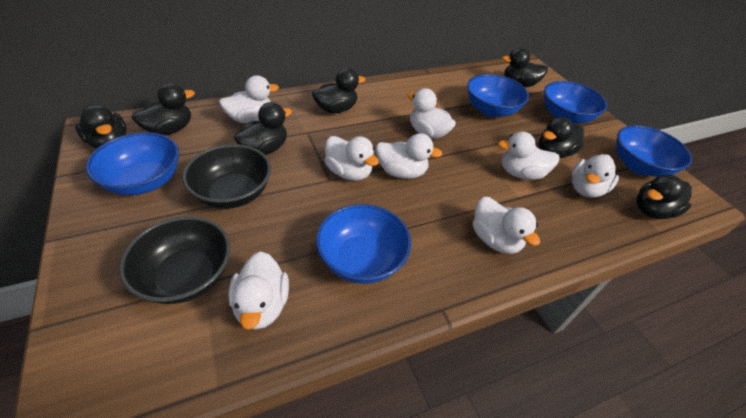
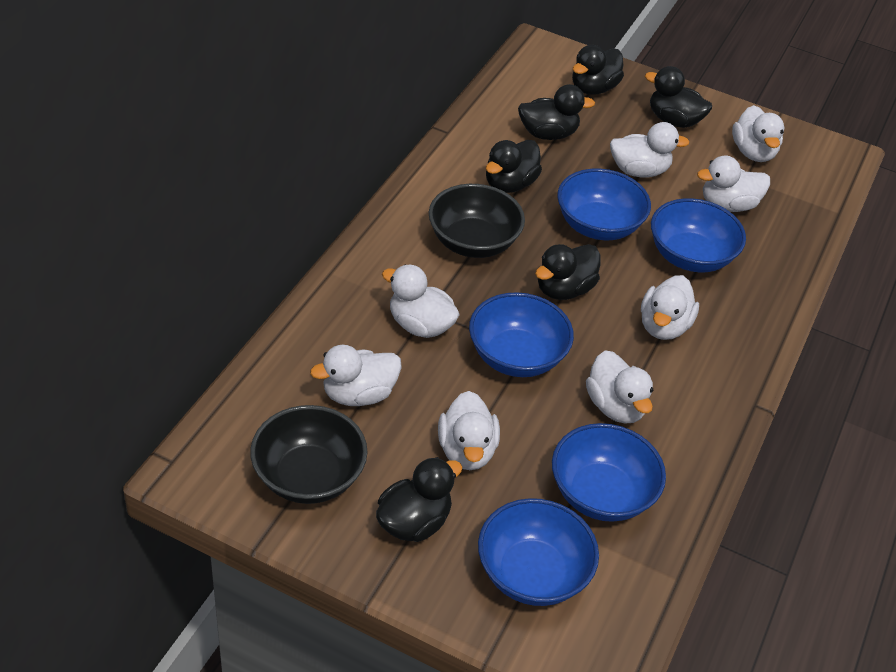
black duck: [75,105,127,149] [132,83,195,135] [234,102,292,155] [312,68,366,113] [502,48,548,87] [538,117,584,158] [636,174,692,219] = 7 -> [376,457,462,542] [486,140,542,193] [518,84,595,140] [535,244,600,300] [572,45,624,95] [645,66,712,128] = 6

